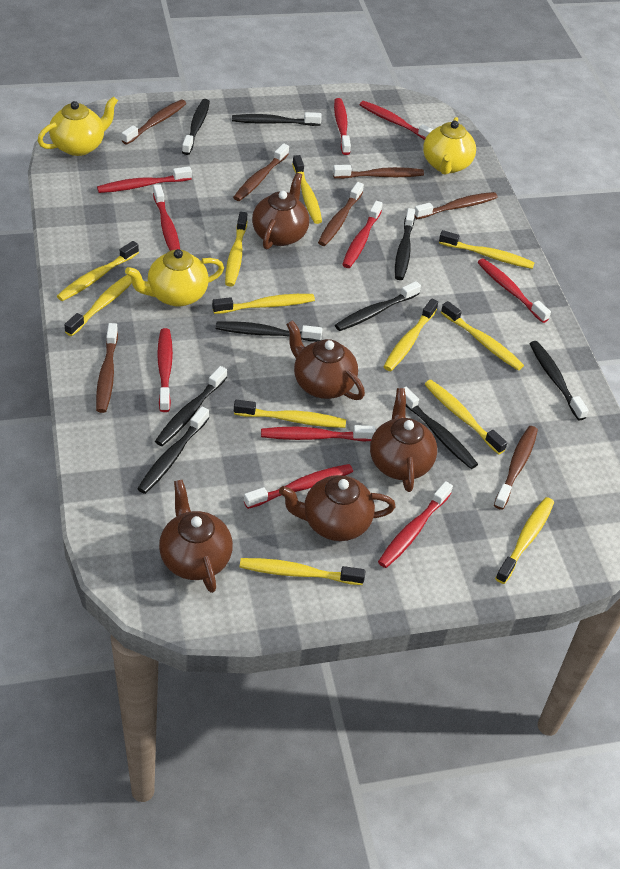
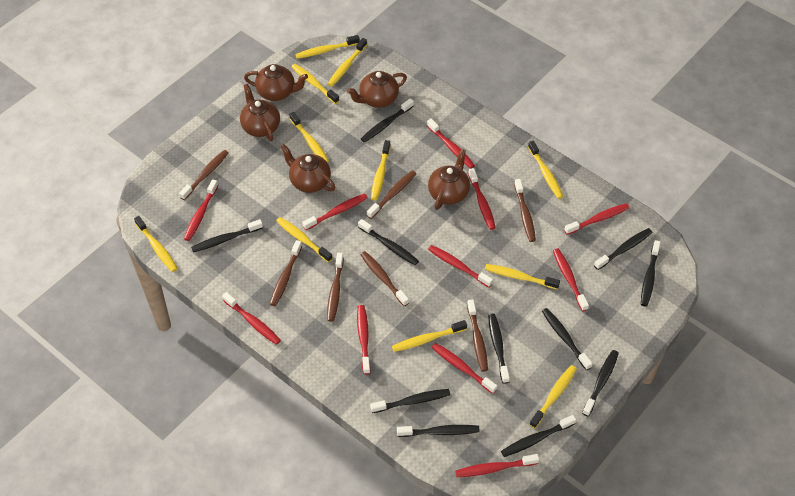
black toothbrush: [137,407,209,494] [155,366,227,446] [182,99,210,155] [216,321,322,342] [232,112,322,126] [335,281,421,331] [395,208,415,280] [404,387,478,469] [530,341,589,420] = 9 -> [191,219,263,252] [358,219,419,265] [361,98,414,143] [370,389,450,413] [397,425,480,437] [488,314,510,384] [501,415,576,457] [542,308,593,370] [582,350,619,416] [594,228,652,270] [641,240,661,307] = 11
red toothbrush: [97,166,192,193] [153,184,180,251] [157,328,173,412] [244,464,353,509] [261,425,376,441] [334,98,351,155] [342,201,383,268] [360,101,434,140] [378,481,453,568] [478,258,551,323] = 10 -> [184,179,218,241] [222,292,281,345] [302,193,368,230] [357,305,371,374] [427,119,475,169] [428,245,493,287] [431,343,497,394] [455,454,539,477] [468,168,496,230] [553,249,589,311] [564,203,630,235] = 11
yellow teapot: [38,96,118,156] [125,249,224,307] [423,117,476,175] = 3 -> none = 0
yellow toothbrush: [57,241,139,301] [64,275,132,336] [212,294,315,314] [225,212,247,287] [234,400,346,428] [240,558,365,585] [292,155,322,224] [384,299,438,371] [425,380,507,454] [439,230,535,269] [441,301,524,370] [495,497,554,584] = 12 -> [134,216,178,272] [276,217,333,262] [289,112,329,163] [291,64,339,104] [295,35,360,59] [328,38,367,87] [371,140,391,201] [392,320,467,352] [485,264,560,290] [528,141,564,199] [529,365,577,428] = 11

